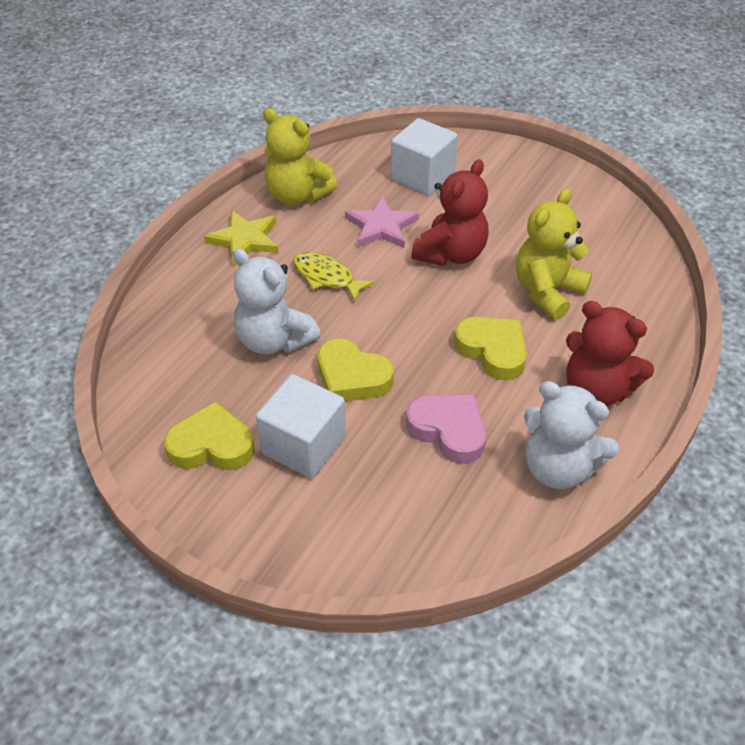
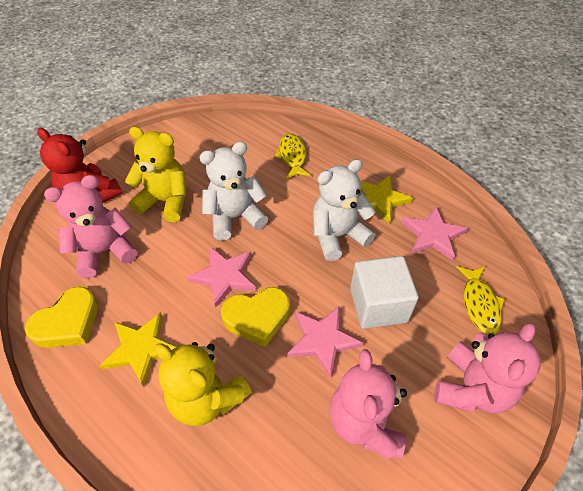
pink heart: [406,394,486,464] = 1 -> none = 0
pink star: [345,196,419,248] = 1 -> [187,246,256,307] [287,306,363,378] [401,206,468,260] = 3
pink teddy bear: none = 0 -> [44,175,138,279] [330,349,407,459] [434,323,541,413] = 3
red teddy bear: [411,159,489,266] [566,301,654,406] = 2 -> [37,128,123,203] = 1
white cube: [256,374,346,478] [390,118,458,195] = 2 -> [350,256,419,329] = 1
yellow fish: [293,252,375,302] = 1 -> [274,133,311,179] [456,266,505,334] = 2
yellow heart: [164,401,255,470] [318,338,394,401] [454,317,527,380] = 3 -> [25,286,98,348] [221,287,290,347] = 2
yellow star: [204,210,278,266] = 1 -> [99,312,176,387] [360,175,413,224] = 2

